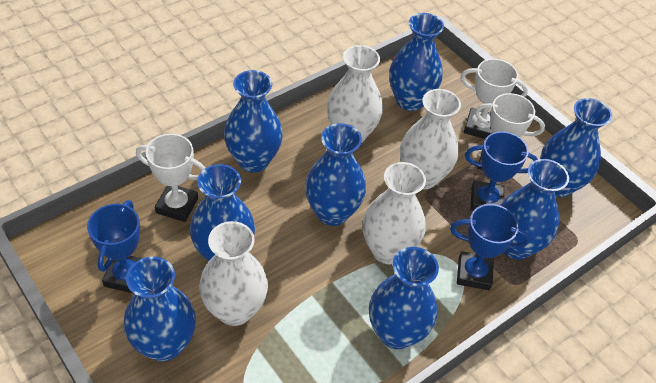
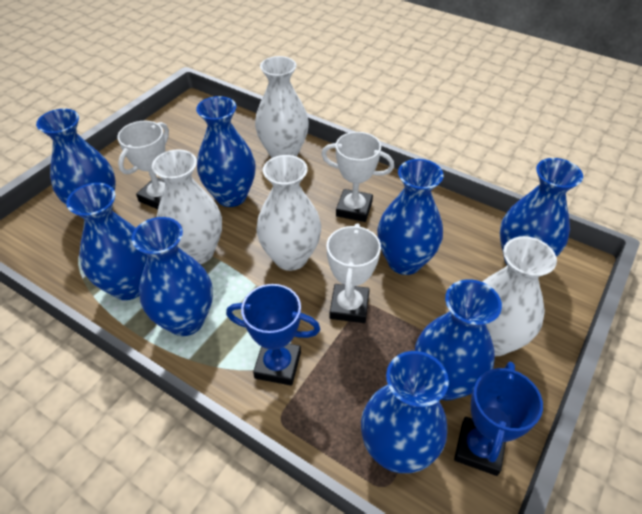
blue trophy: [87,200,142,293] [450,204,530,290] [465,131,538,211] = 3 -> [226,284,320,386] [454,362,543,476] = 2

